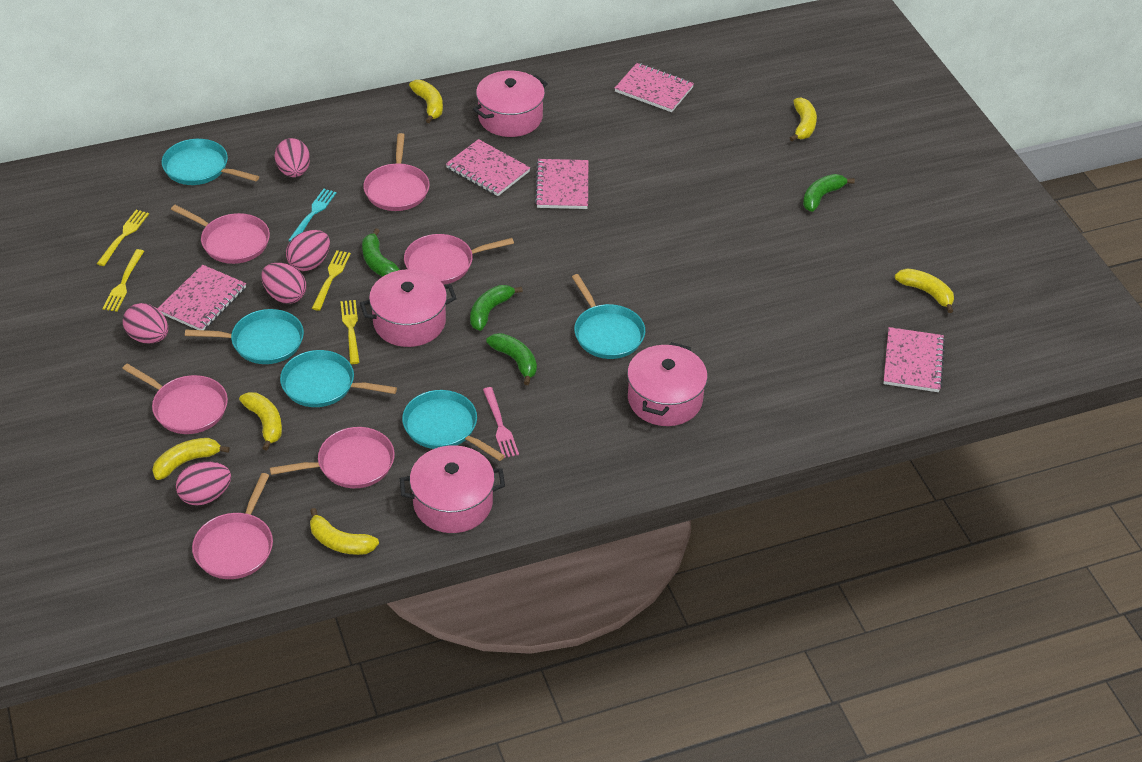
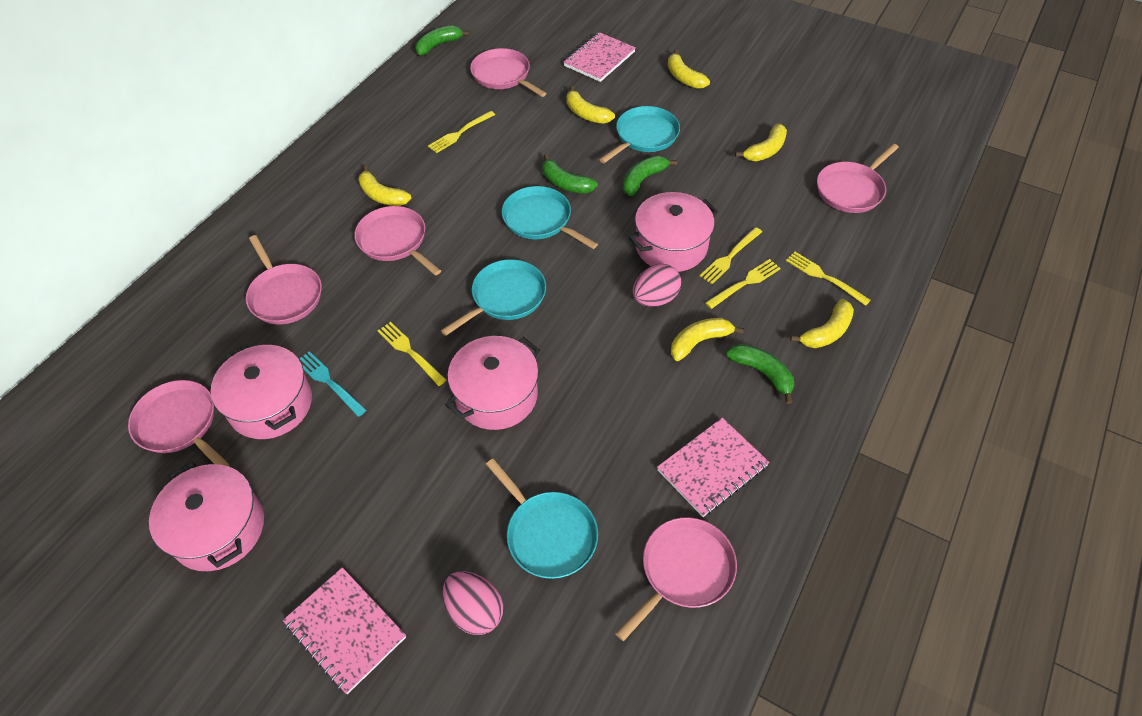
pink egg: [123,303,168,344] [176,462,231,506] [261,263,306,304] [274,138,310,177] [286,230,330,271] = 5 -> [443,571,503,635] [633,264,681,307] = 2
pink fork: [483,387,519,458] = 1 -> none = 0
pink notebook: [157,264,246,330] [446,139,530,196] [535,159,588,209] [615,63,694,112] [883,327,945,392] = 5 -> [283,567,406,694] [563,32,636,82] [657,418,770,517] = 3
turquoise pan: [162,139,259,185] [185,309,304,364] [280,350,397,407] [402,390,505,461] [572,274,645,359] = 5 -> [441,259,546,336] [486,458,598,579] [502,186,598,249] [599,106,680,163] = 4
yellow fork: [97,210,149,266] [102,249,144,312] [312,250,351,311] [340,300,360,364] = 4 -> [378,322,446,386] [428,111,495,153] [700,227,762,284] [705,259,781,309] [786,252,871,306] = 5

